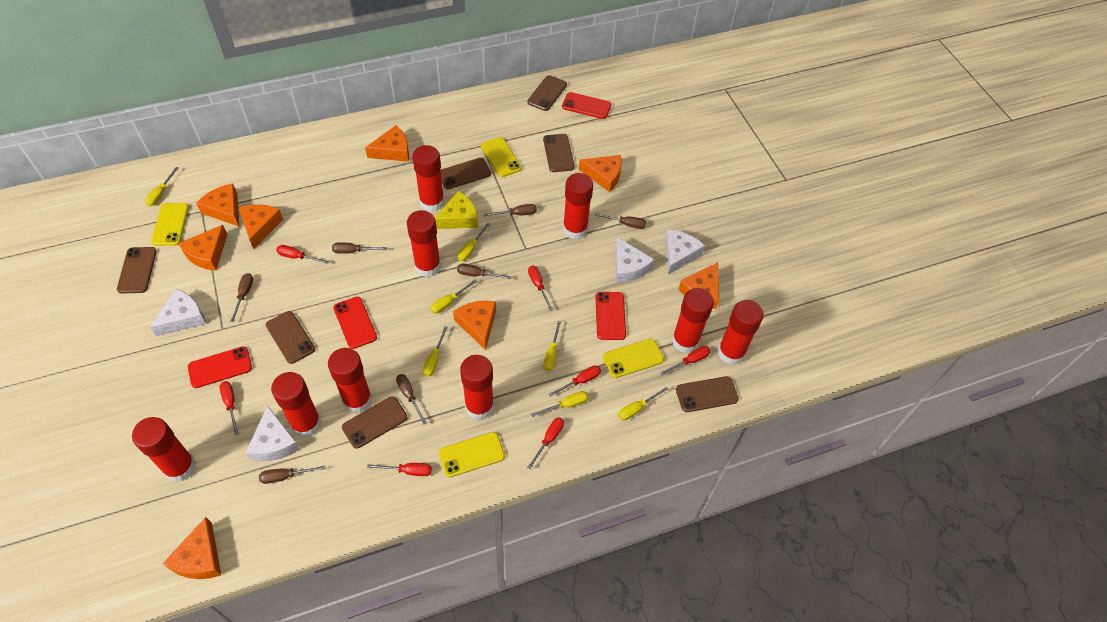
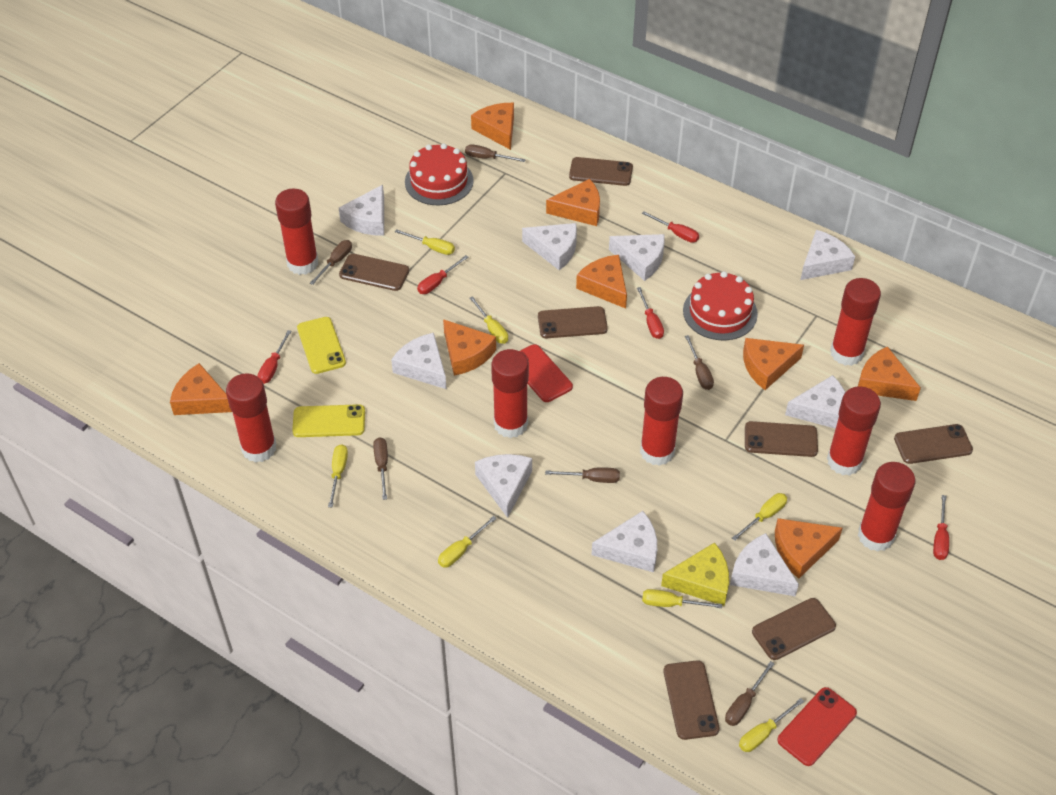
brown screwdriver: [230,273,253,322] [259,466,325,484] [332,242,387,254] [396,374,427,425] [457,264,511,279] [485,204,537,216] [594,213,646,229] = 7 -> [310,240,352,285] [373,437,388,500] [465,144,526,162] [545,467,620,483] [685,335,714,390] [725,661,775,726] = 6
red cake: none = 0 -> [405,143,474,205] [683,271,758,340] = 2
red glue stick: [132,417,196,482] [271,372,321,437] [328,348,372,413] [407,210,441,277] [412,145,444,212] [460,355,494,420] [563,173,593,239] [672,288,714,353] [718,300,764,365] = 9 -> [226,373,277,463] [275,189,318,275] [491,349,529,438] [640,377,683,466] [827,386,881,475] [830,278,881,366] [858,462,916,552] = 7
red phone: [188,346,252,388] [333,297,377,349] [562,92,611,119] [595,292,626,340] = 4 -> [520,344,573,402] [777,687,857,766] = 2
red screwdriver: [219,381,239,435] [276,245,329,264] [367,463,432,476] [527,417,564,469] [528,266,553,311] [548,365,601,397] [660,346,710,375] = 7 -> [258,330,291,384] [417,255,469,294] [637,287,664,339] [642,211,699,243] [933,495,949,560] = 5
white cheese: [150,289,206,336] [245,405,300,461] [615,237,654,283] [665,230,705,275] = 4 -> [339,185,384,236] [391,333,446,389] [475,454,532,518] [522,223,577,270] [591,511,657,573] [609,234,665,281] [730,533,799,597] [785,375,845,429] [800,230,855,280] = 9
yellow phone: [151,203,189,246] [439,432,505,478] [481,137,522,177] [603,339,664,378] = 4 -> [292,404,365,437] [297,317,346,374] = 2

